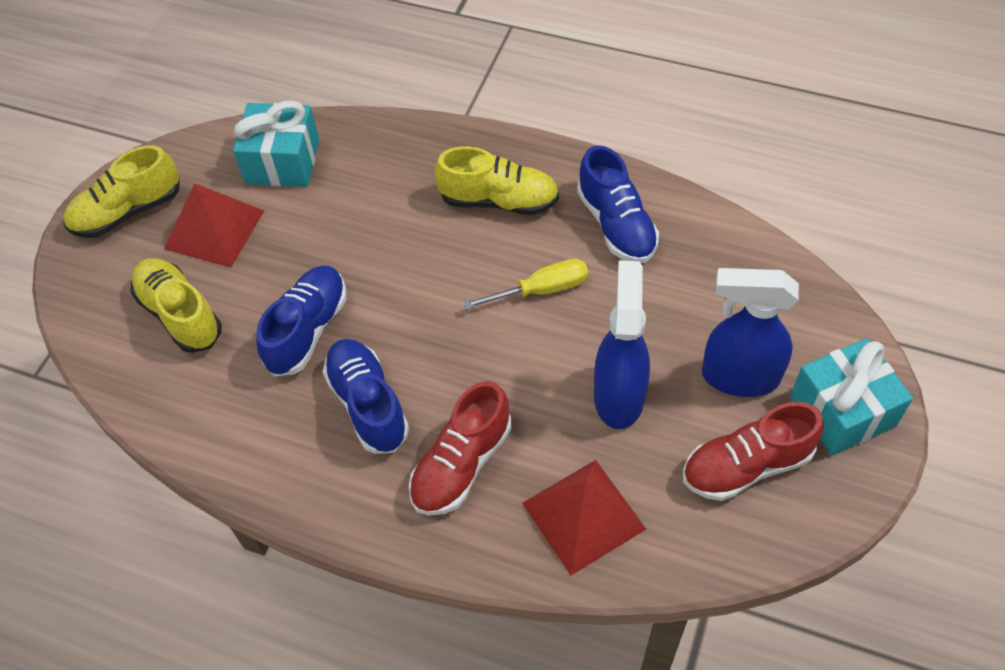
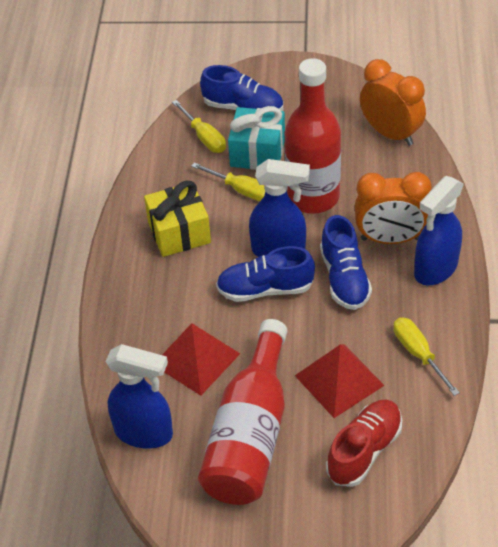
blue spray bottle: [594,260,650,429] [702,268,799,397] = 2 -> [105,344,173,449] [249,159,310,257] [414,176,464,286] = 3
orange clock: none = 0 -> [355,172,432,244] [360,59,426,146] = 2
red bottle: none = 0 -> [198,319,287,505] [285,58,341,214] = 2
red shoe: [409,381,512,516] [683,402,824,501] = 2 -> [326,400,402,487] = 1
turquoise gift: [233,100,319,187] [790,338,913,455] = 2 -> [228,106,285,170] = 1
yellow gift: none = 0 -> [144,181,211,257] = 1
yellow screwdriver: [463,259,588,309] = 1 -> [172,100,226,153] [191,162,265,201] [393,317,460,396] = 3
yellow shoe: [63,145,180,238] [130,258,222,353] [435,146,559,215] = 3 -> none = 0

